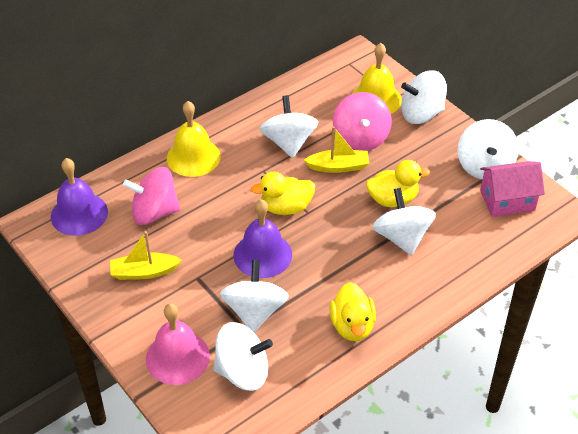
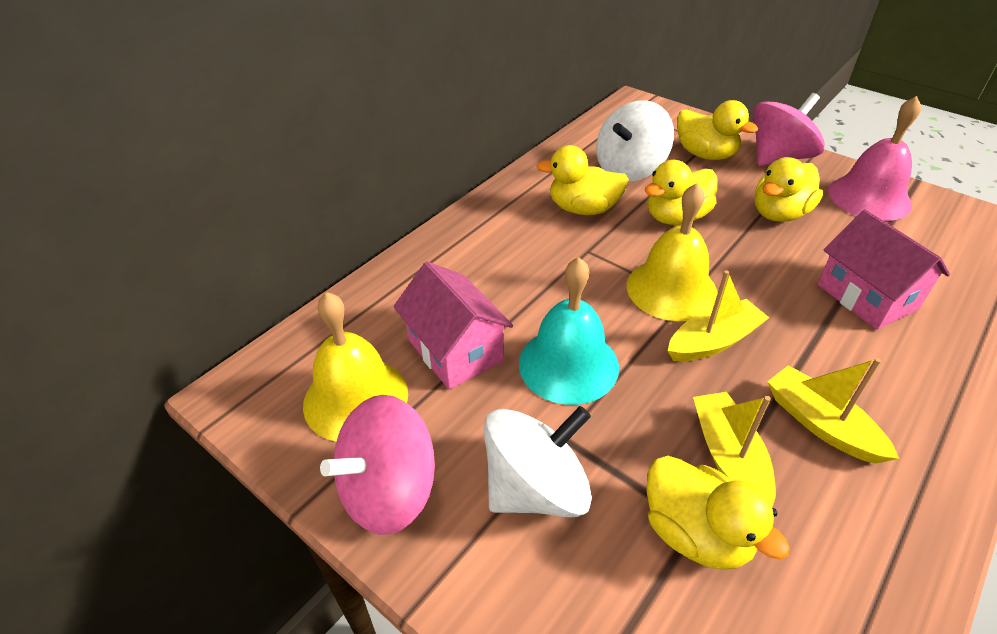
pink house: [480,161,545,217] = 1 -> [393,262,513,390] [818,210,950,330] = 2
purple bell: [51,158,108,236] [233,199,292,278] = 2 -> none = 0
turquoise bell: none = 0 -> [519,257,619,405] = 1
white spinning top: [213,322,273,391] [220,260,289,332] [260,95,318,158] [372,188,436,256] [401,70,447,124] [457,119,519,180] = 6 -> [484,406,592,517] [596,100,674,182] = 2
yellow boat: [110,231,182,280] [304,126,370,173] = 2 -> [668,270,769,362] [693,392,776,506] [767,358,899,464] = 3
yellow duck: [251,172,315,215] [329,282,376,341] [366,160,430,207] = 3 -> [537,145,629,215] [644,160,718,225] [647,456,790,570] [677,100,758,160] [755,157,823,222] = 5

